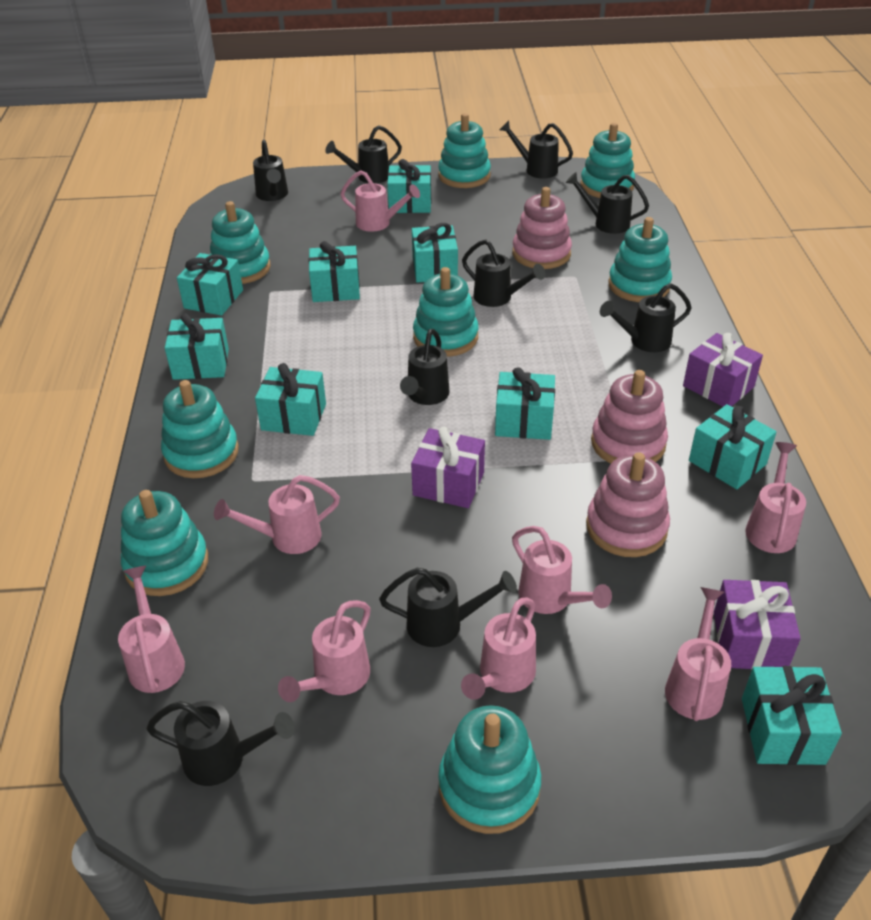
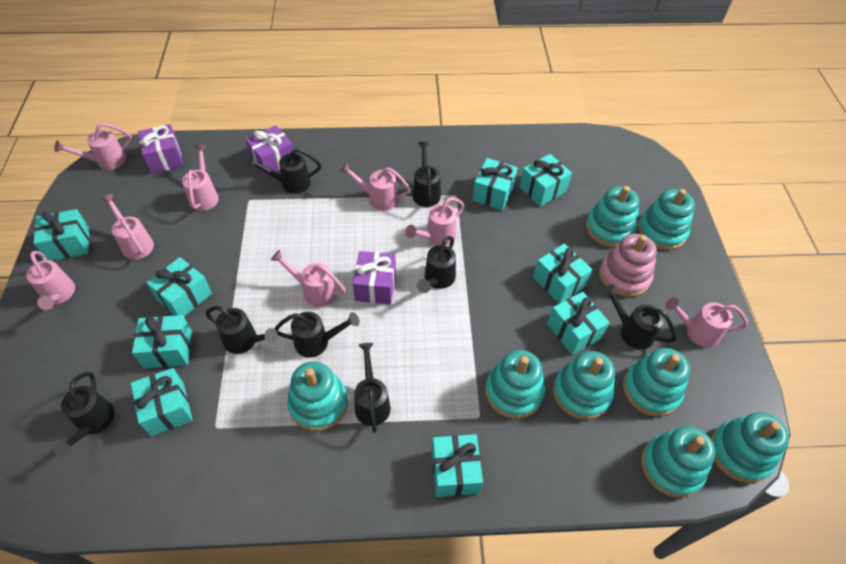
black watering can: [146,701,295,786] [253,140,288,201] [325,125,402,184] [379,568,517,647] [400,329,450,405] [462,239,545,307] [500,121,573,179] [566,172,649,234] [600,283,692,352] = 9 -> [54,372,114,457] [206,306,278,354] [247,148,321,194] [275,312,360,358] [354,343,391,433] [412,142,441,207] [417,236,456,293] [602,284,677,350] = 8
pink stacking toy: [512,187,572,269] [586,452,670,557] [591,370,668,463] = 3 -> [599,234,657,297] = 1

